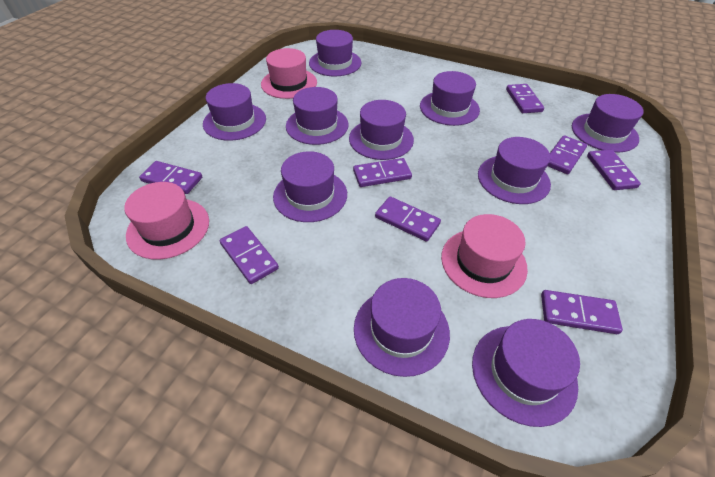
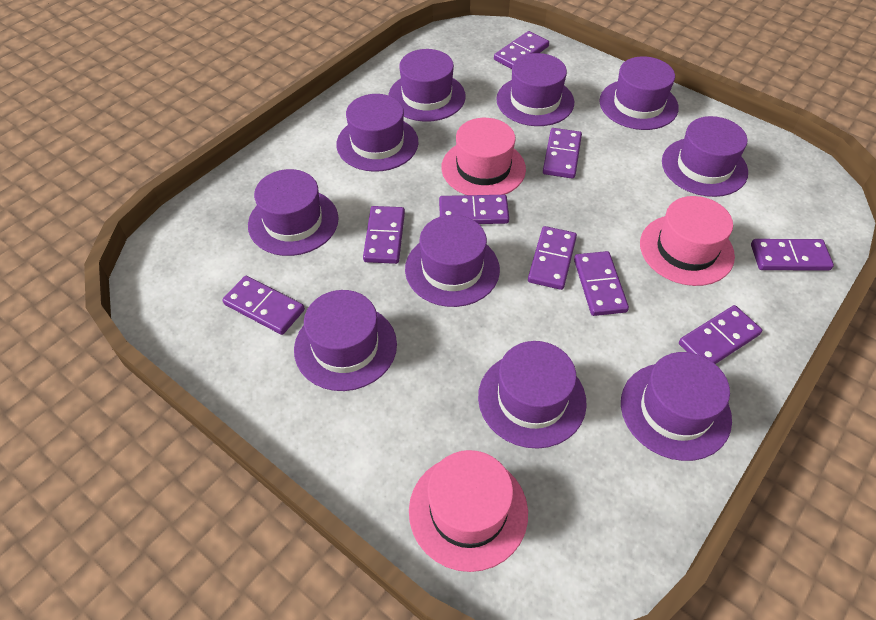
purple domino: [139,161,202,194] [220,226,279,284] [353,158,412,187] [375,197,441,242] [506,84,544,113] [541,290,623,334] [547,135,587,174] [587,150,641,190] = 8 -> [222,276,305,335] [363,206,405,264] [439,195,509,224] [494,31,549,69] [528,226,577,290] [543,128,582,179] [574,251,629,316] [679,305,762,364] [751,239,834,271] = 9

